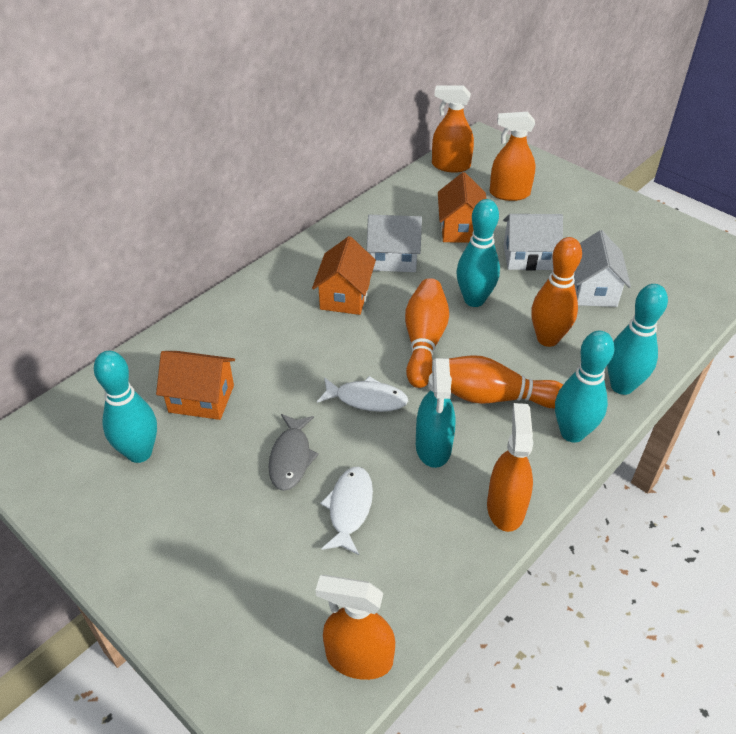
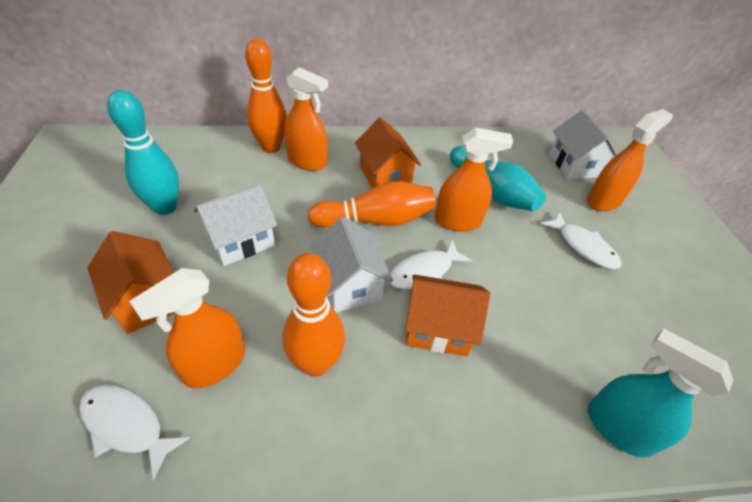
grey fish: [269,414,319,491] = 1 -> none = 0
turquoise bowling pin: [94,351,157,463] [456,199,500,307] [555,331,614,443] [607,284,668,395] = 4 -> [107,90,179,215] [450,146,546,211] = 2
white fish: [317,376,408,412] [320,466,373,555] = 2 -> [79,384,190,481] [389,240,472,289] [541,211,622,269] = 3

